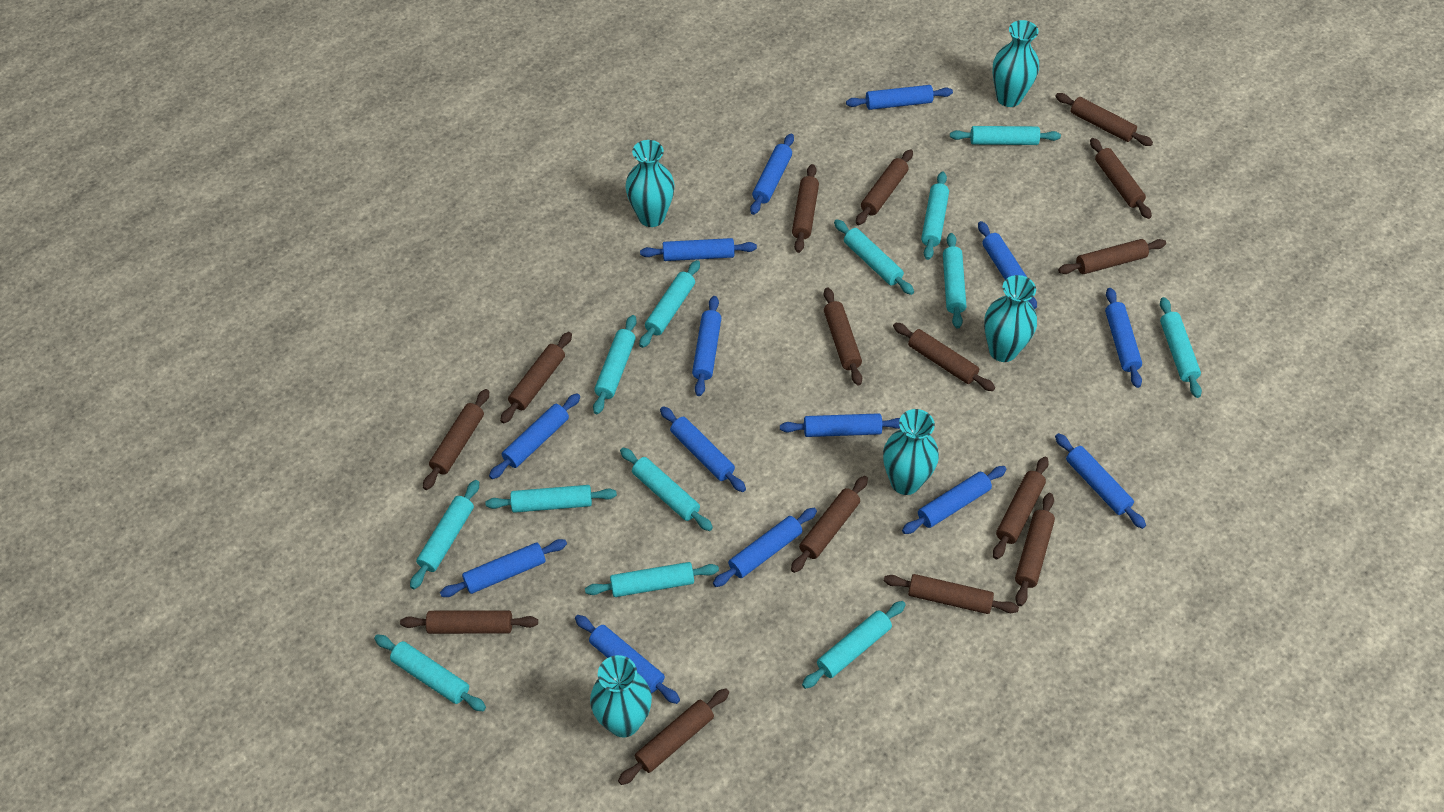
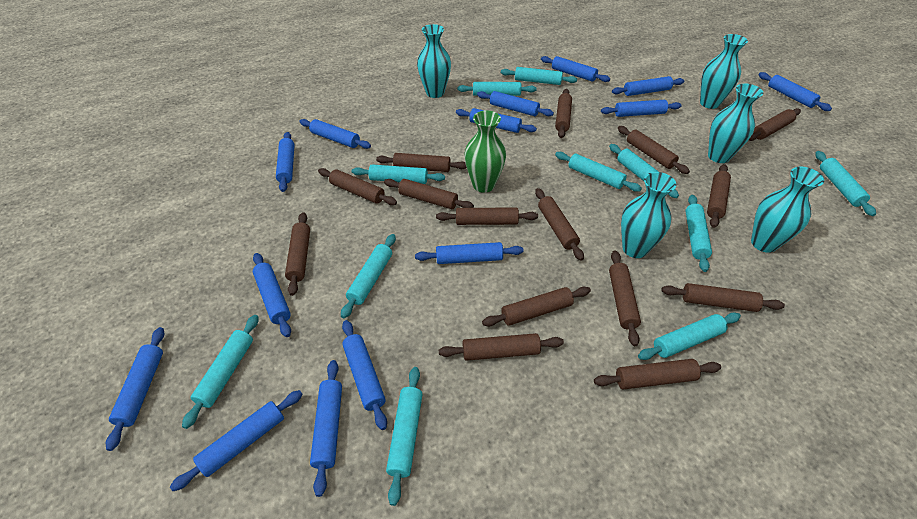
green vase: none = 0 -> [464,110,506,193] = 1
turquoise rolling pin: [374,634,486,711] [410,480,479,589] [485,485,617,513] [585,562,719,597] [593,315,637,414] [620,448,713,531] [639,260,700,348] [802,601,906,689] [834,219,914,295] [921,172,949,260] [943,233,966,329] [950,126,1061,145] [1160,297,1202,398] = 13 -> [182,315,259,429] [341,234,396,318] [352,164,445,184] [386,367,423,506] [458,82,537,96] [501,67,577,85] [555,152,642,192] [609,144,679,198] [638,312,741,360] [686,195,712,272] [815,151,876,216] = 11

